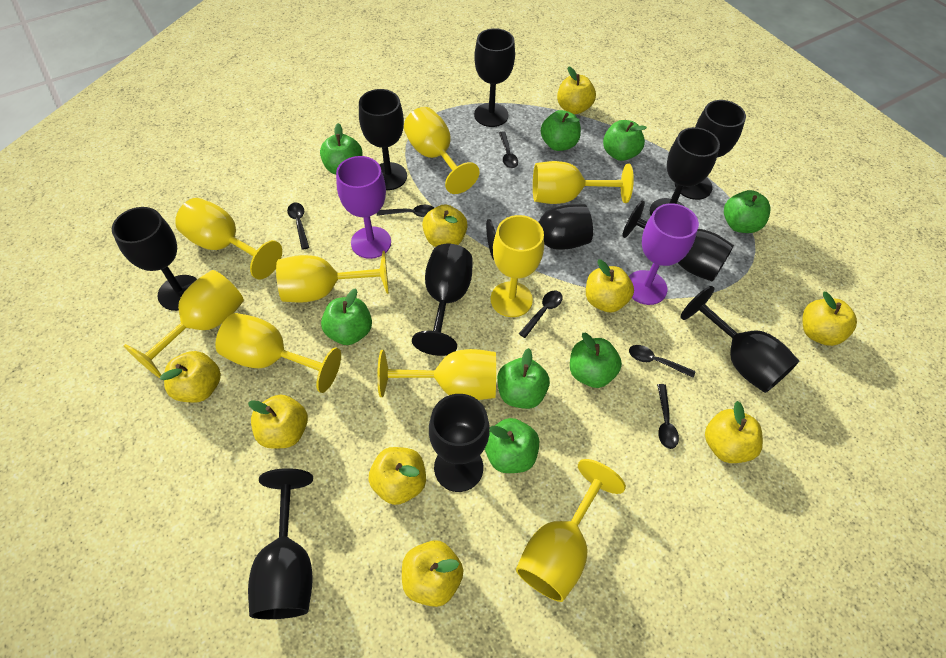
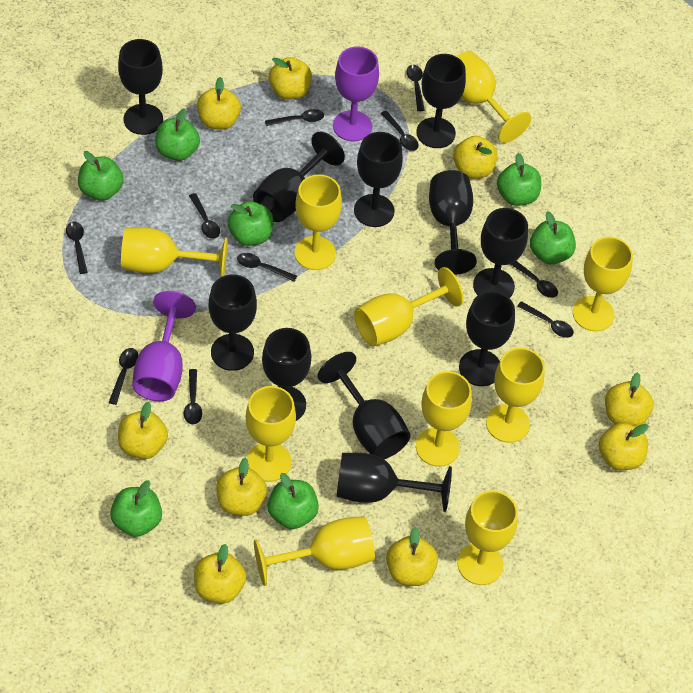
black spoon: [287,203,309,250] [377,205,434,217] [499,132,518,168] [519,291,563,338] [629,345,695,378] [657,384,679,449] = 6 -> [66,222,88,274] [109,348,138,405] [184,369,202,424] [189,193,220,239] [237,253,297,282] [265,109,324,126] [381,111,419,151] [406,65,425,111] [511,261,558,298] [518,301,574,338] = 10
green apple: [320,123,363,175] [321,289,372,345] [485,418,539,473] [497,348,550,409] [541,110,581,151] [570,333,622,388] [603,120,647,161] [724,190,770,233] = 8 -> [78,151,124,201] [110,480,162,537] [155,108,200,161] [227,201,273,246] [267,473,319,529] [497,153,541,206] [530,211,576,265] = 7
yellow goblet: [124,270,244,378] [175,198,282,279] [215,313,341,393] [276,251,389,303] [377,349,496,400] [404,107,479,194] [491,215,544,317] [516,459,626,602] [533,161,634,204] = 9 -> [121,227,228,277] [246,386,296,482] [254,516,375,586] [294,174,342,270] [354,267,463,346] [416,371,472,467] [456,51,531,143] [457,490,518,585] [486,348,545,443] [573,237,633,331] = 10

